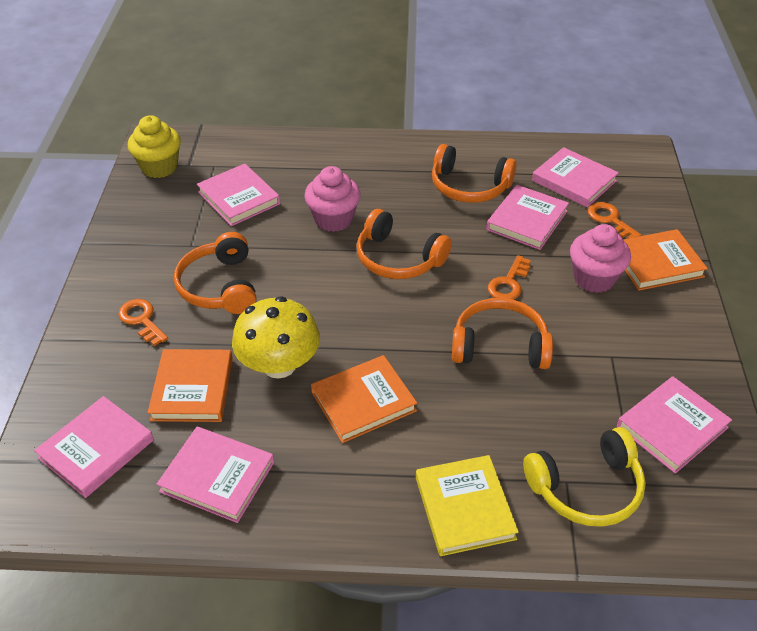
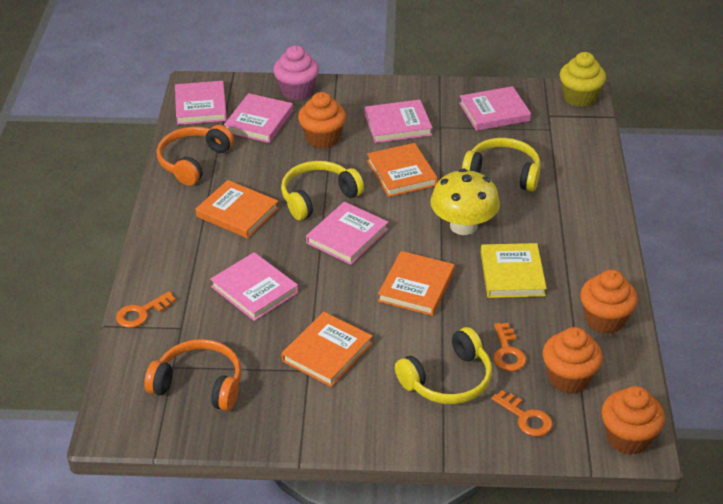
orange book: [148,349,233,422] [311,355,417,443] [623,229,708,291] = 3 -> [196,180,279,238] [281,312,373,387] [367,143,438,197] [378,251,455,316] = 4
orange cupcake: none = 0 -> [298,92,346,149] [543,327,603,393] [580,270,638,334] [601,386,665,455] = 4
orange headphones: [174,232,257,314] [357,209,452,279] [432,144,517,203] [452,298,553,369] = 4 -> [144,339,241,411] [157,125,234,186] = 2
pink cupcake: [305,166,361,232] [570,224,631,293] = 2 -> [273,45,319,100] = 1
yellow headphones: [523,427,646,527] = 1 -> [281,161,364,220] [395,327,492,404] [462,138,541,191] = 3

